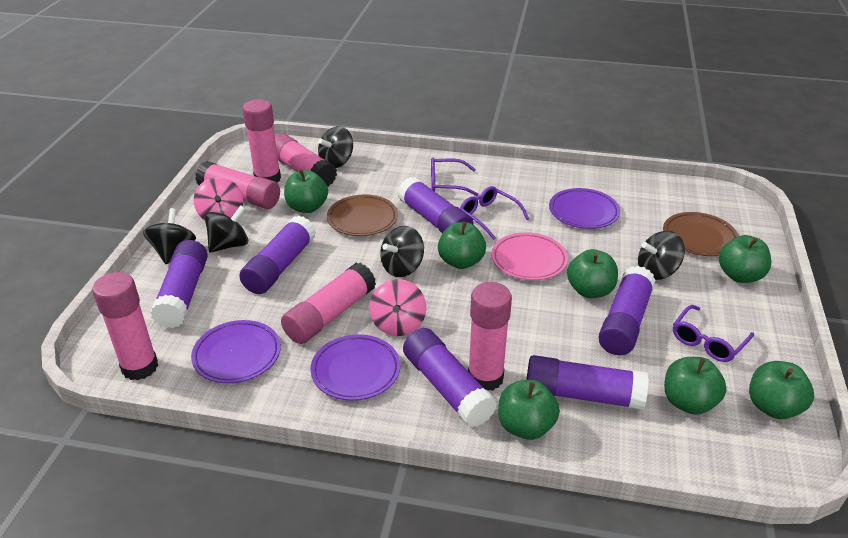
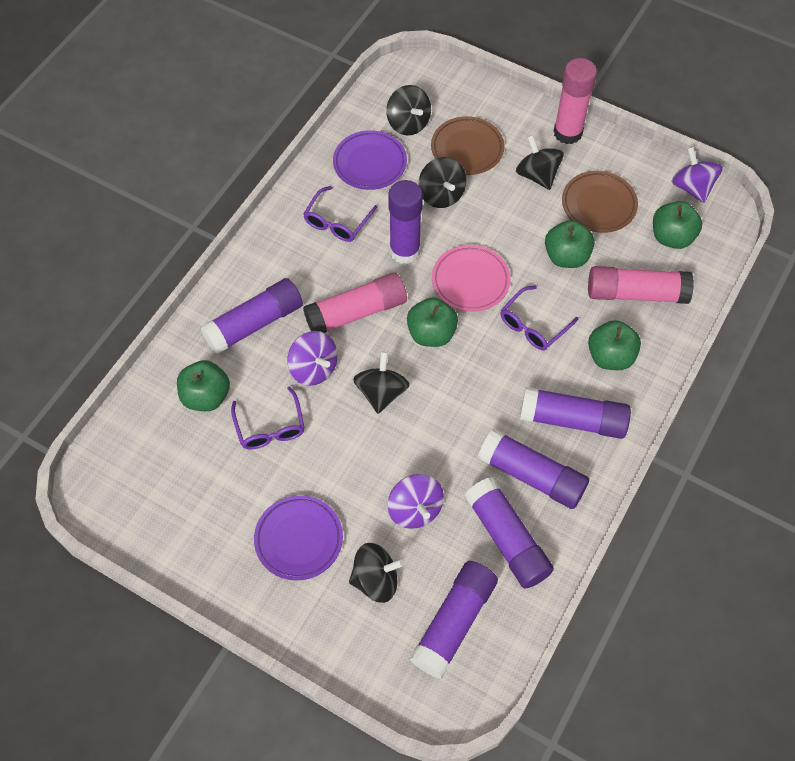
green apple: [284,169,328,213] [438,221,486,269] [498,380,560,440] [567,249,618,298] [664,357,727,415] [719,235,771,283] [749,361,814,419] = 7 -> [177,360,230,411] [407,297,458,347] [545,220,595,268] [588,320,641,370] [653,201,702,249] = 5
pink glue stick: [92,272,158,381] [195,161,280,209] [242,99,281,183] [275,133,337,187] [281,263,376,344] [468,282,512,391] = 6 -> [303,272,407,333] [554,58,597,144] [588,266,694,304] = 3
pink spinning top: [194,177,243,220] [369,279,426,336] = 2 -> none = 0
purple plate: [191,320,281,384] [311,334,400,401] [549,188,620,229] = 3 -> [254,495,343,581] [333,130,407,190] = 2
purple spinning top: none = 0 -> [288,331,337,386] [388,474,444,529] [672,147,723,203] = 3

